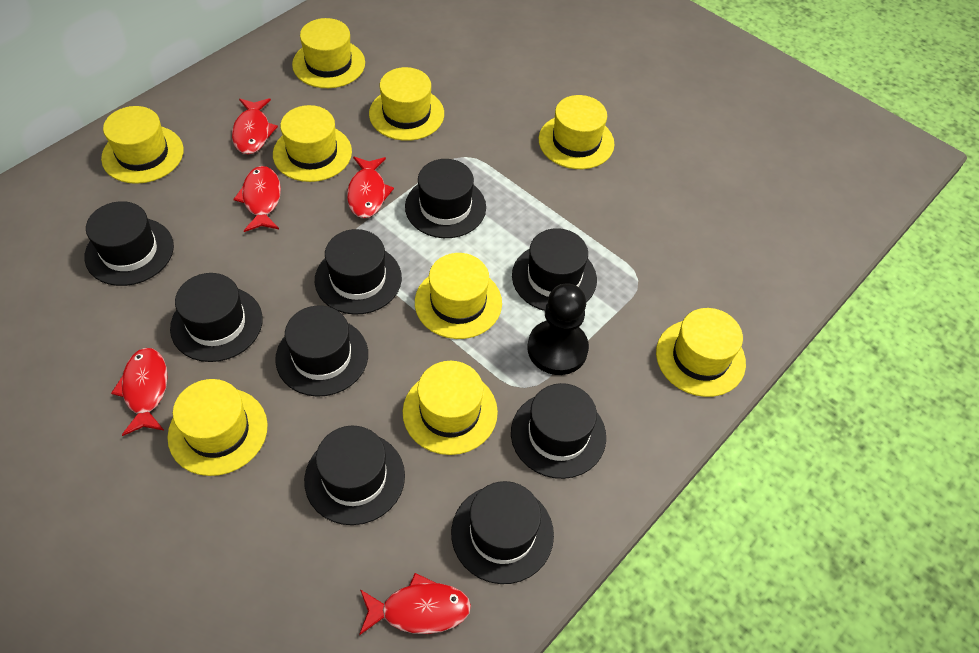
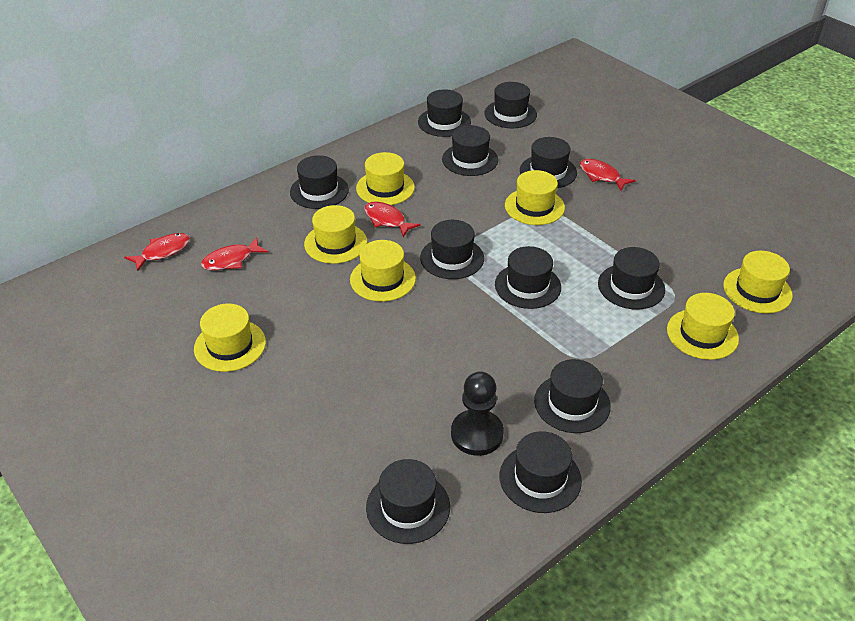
black hat: [84,201,174,286] [170,273,263,362] [275,305,368,397] [304,426,405,525] [315,229,402,315] [405,159,486,238] [451,481,554,584] [511,383,606,479] [512,228,597,311] = 9 -> [290,155,349,209] [366,459,450,544] [418,89,471,137] [420,220,484,279] [442,125,498,176] [484,82,537,128] [495,246,561,309] [500,431,582,513] [520,137,577,188] [534,359,611,433] [598,247,665,309] = 11
red fish: [111,348,168,436] [232,98,278,154] [233,166,281,232] [347,157,394,218] [359,573,471,635] = 5 -> [124,233,190,271] [201,237,268,270] [364,202,421,237] [580,159,636,191] = 4
yellow hat: [101,106,184,184] [167,379,268,476] [273,105,352,182] [292,18,365,88] [369,67,444,141] [403,361,498,455] [415,253,502,339] [539,95,614,169] [656,308,746,397] = 9 -> [194,304,266,372] [304,205,367,264] [350,240,416,302] [356,152,415,205] [505,170,565,225] [667,293,739,360] [723,251,793,313] = 7

